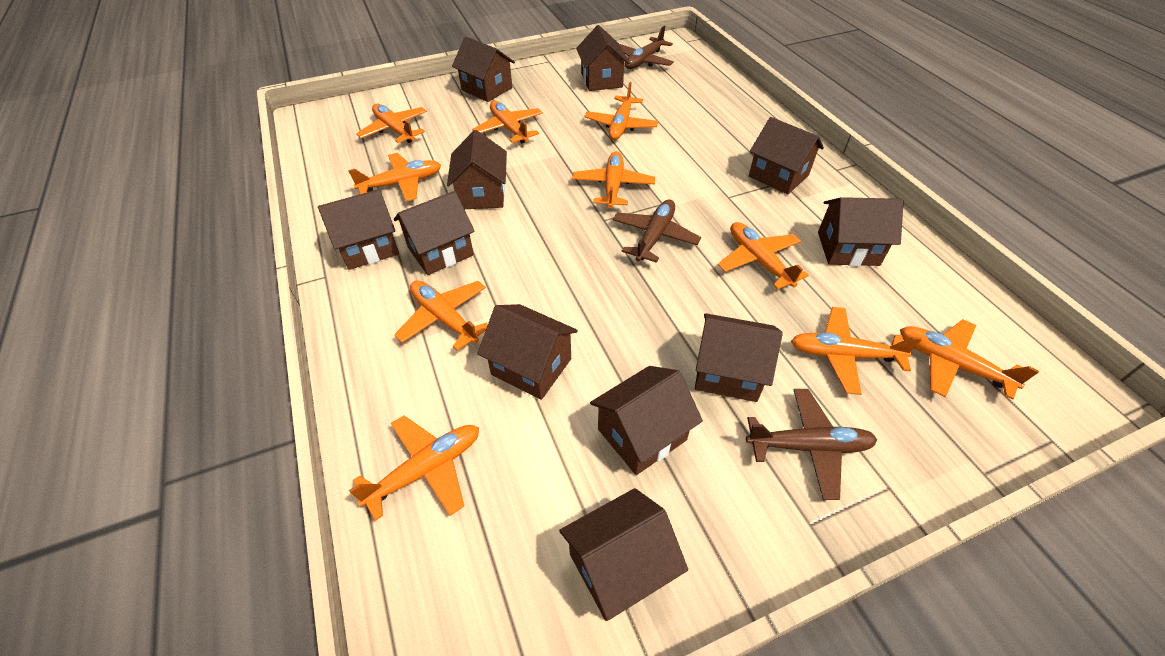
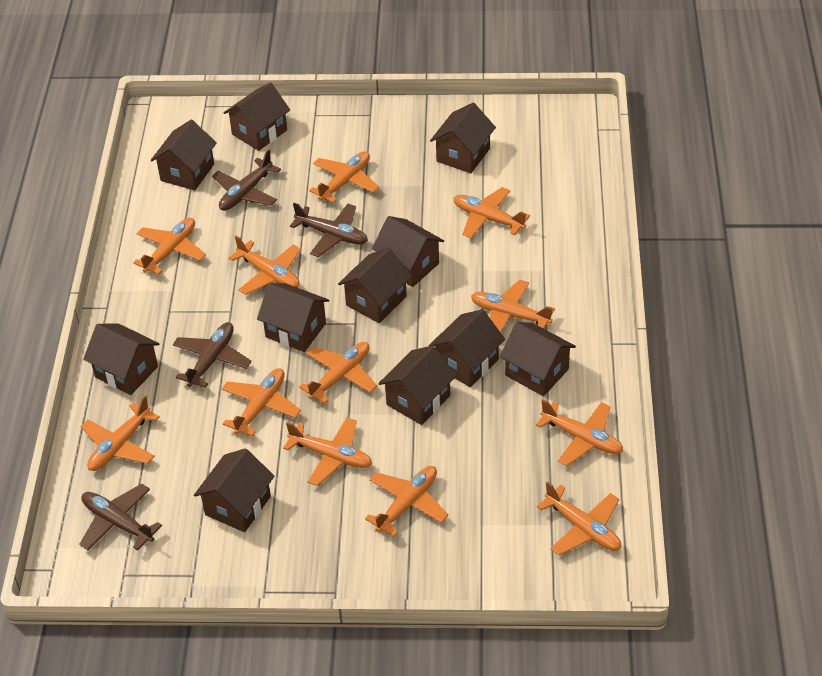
brown plane: [613,200,701,263] [620,26,674,69] [746,389,877,500] = 3 -> [79,484,162,551] [173,322,251,388] [212,150,281,211] [290,203,368,257] = 4
orange plane: [348,153,441,201] [349,415,479,521] [356,104,427,143] [394,280,488,351] [472,101,543,143] [572,151,655,208] [584,82,658,140] [718,222,809,290] [791,307,922,395] [900,319,1039,400] = 10 -> [81,395,160,471] [133,218,206,274] [222,368,301,436] [228,236,301,295] [283,417,372,486] [299,342,377,403] [309,151,379,203] [365,466,449,537] [453,187,530,238] [471,280,555,333] [536,399,623,466] [537,481,621,556] = 12

